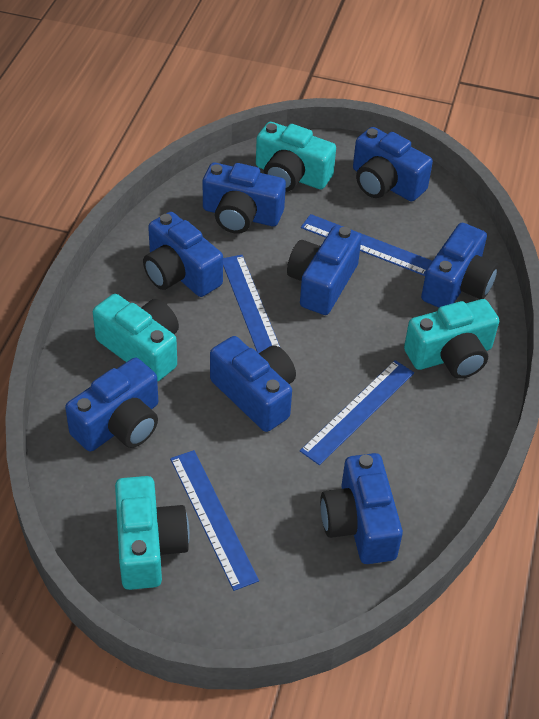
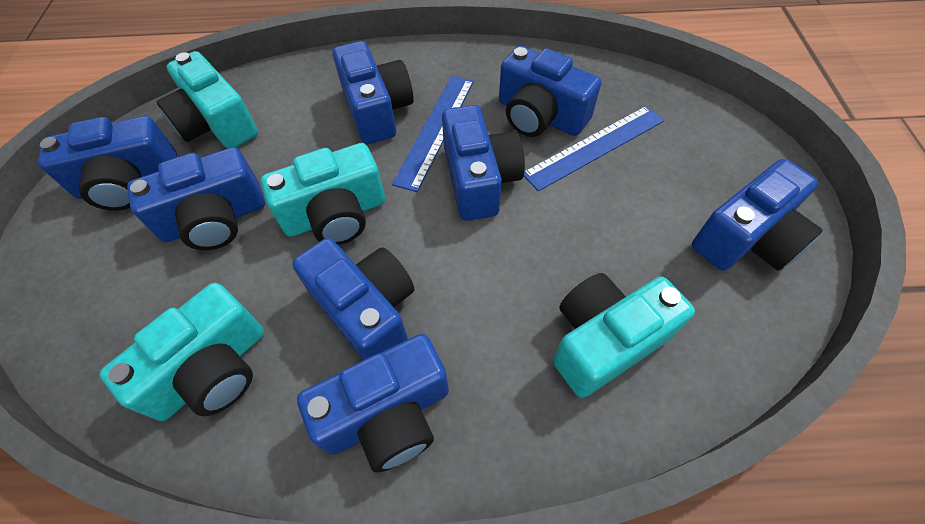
blue ruler: [170,450,259,591] [223,255,280,354] [300,360,414,465] [301,214,432,276] = 4 -> [392,76,474,192] [524,106,665,191] = 2

